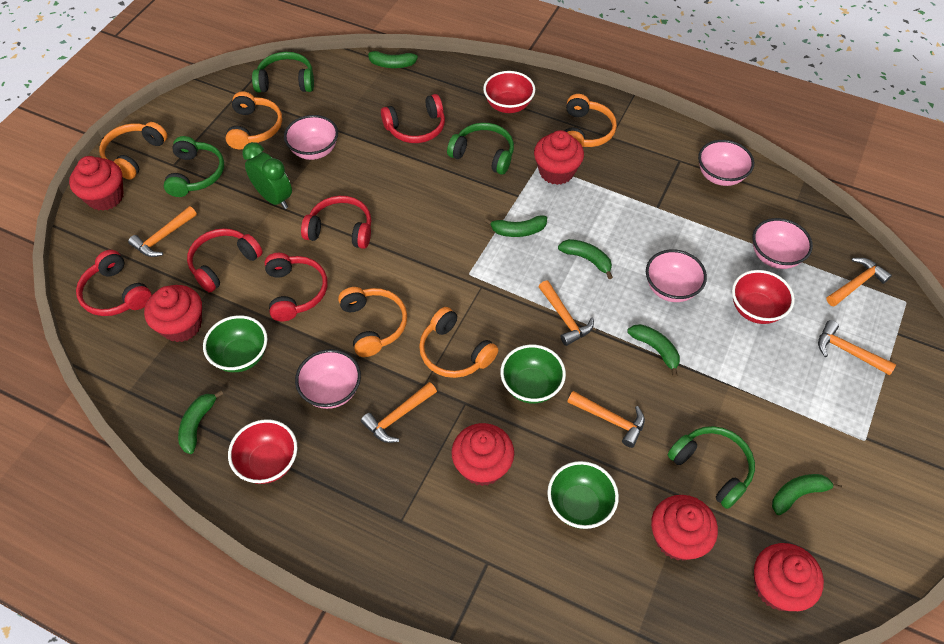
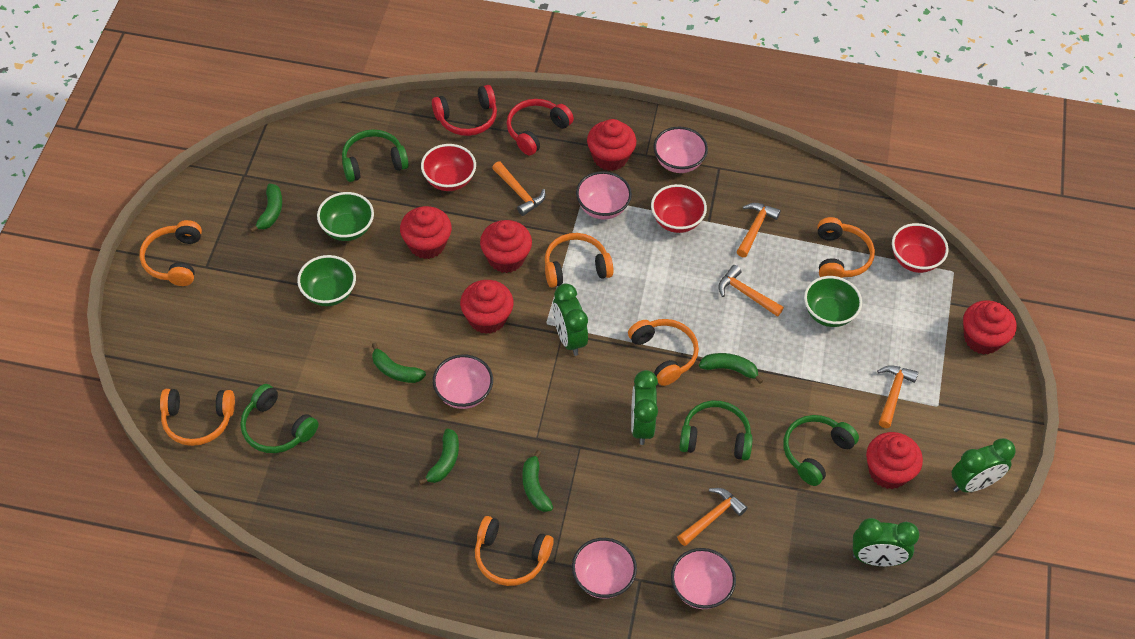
green banana: [178,391,223,454] [364,49,418,68] [485,215,547,237] [558,239,613,279] [627,324,680,377] [772,474,842,515] = 6 -> [250,184,282,232] [372,343,426,383] [419,428,459,485] [522,450,553,512] [699,353,763,384] = 5
green clock: [242,142,292,209] = 1 -> [553,283,588,356] [631,370,658,445] [853,518,919,566] [952,438,1016,492] = 4
orange hammer: [128,206,197,257] [361,382,437,443] [539,280,594,346] [567,391,645,448] [818,320,896,375] [826,258,892,306] = 6 -> [492,161,545,216] [677,488,748,546] [718,265,784,317] [737,203,781,257] [877,365,918,428] = 5
orange headphones: [99,122,168,180] [226,91,282,149] [338,287,407,357] [419,307,498,378] [565,94,617,147] = 5 -> [140,220,202,286] [160,389,235,446] [475,516,554,586] [545,233,614,287] [628,319,699,386] [817,217,875,278] = 6
red headphones: [76,250,152,316] [187,228,263,293] [265,253,327,321] [301,196,371,249] [381,94,445,143] = 5 -> [432,85,497,136] [507,99,574,156] = 2

